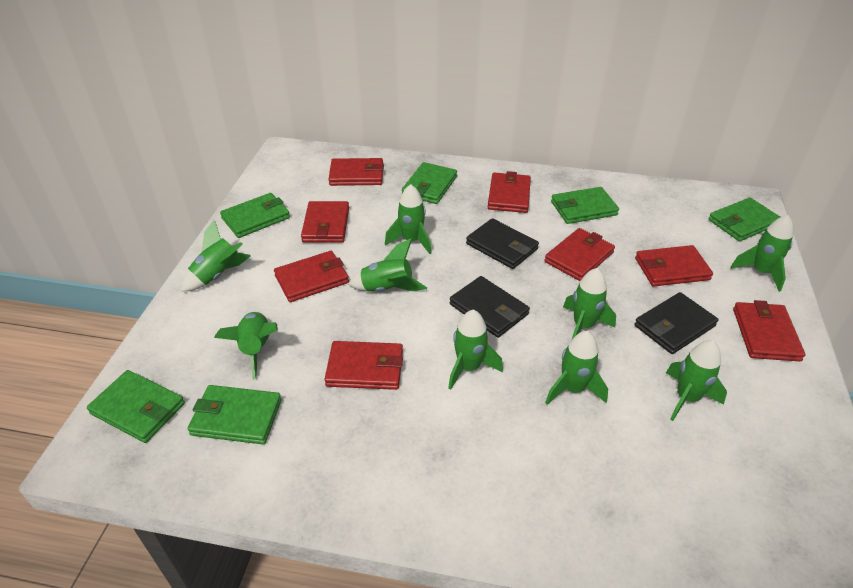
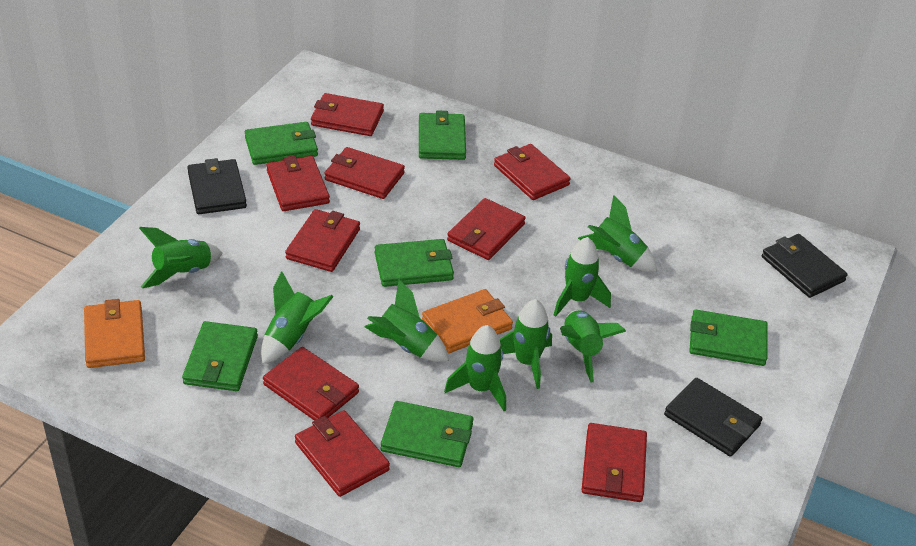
green rocket: [182,220,251,292] [214,312,278,380] [348,239,427,292] [385,184,431,254] [448,310,503,390] [545,331,608,405] [563,268,616,339] [666,340,727,421] [730,215,793,292] = 9 -> [139,227,223,288] [261,271,334,364] [365,279,449,362] [444,325,506,411] [499,299,552,389] [554,237,611,317] [560,310,626,382] [578,195,657,272] = 8
orange wallet: none = 0 -> [84,299,145,368] [422,289,513,353] = 2
red wallet: [274,251,349,302] [301,201,349,243] [324,341,403,390] [328,158,384,186] [488,171,531,213] [544,228,615,281] [635,245,713,287] [733,300,805,361] = 8 -> [263,347,359,421] [266,155,330,211] [285,209,360,272] [295,410,390,497] [311,93,384,136] [324,147,405,199] [447,198,526,260] [494,144,571,200] [582,423,647,502] = 9

